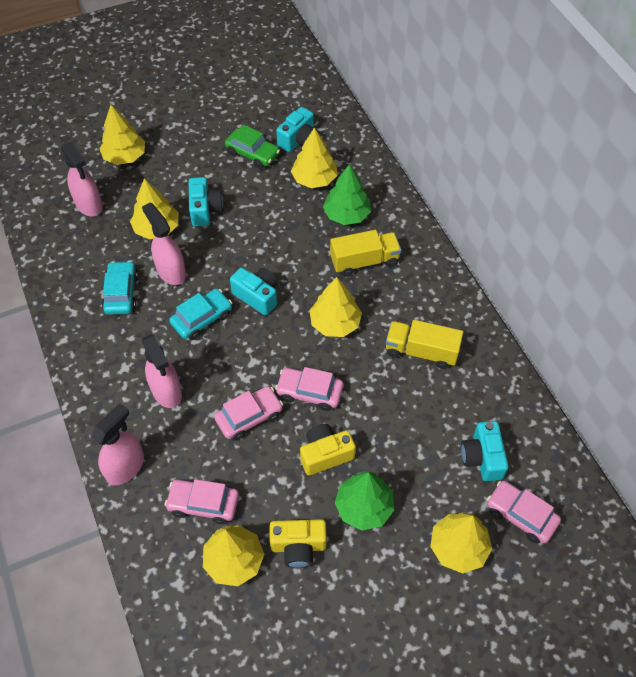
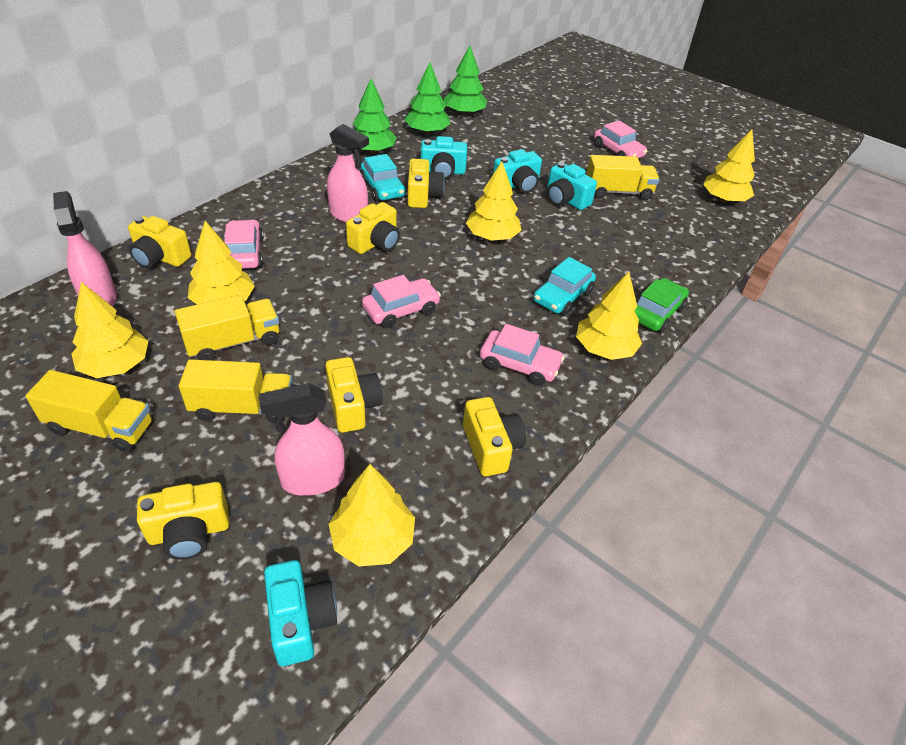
green tree: [323,164,371,225] [335,471,394,531] = 2 -> [353,79,397,153] [404,62,451,134] [443,46,487,115] = 3
pink spray bottle: [61,142,103,216] [91,403,144,486] [142,203,186,285] [142,334,182,408] = 4 -> [53,191,117,307] [259,383,345,496] [327,124,369,223] = 3
yellow camera: [269,519,327,568] [300,424,356,476] = 2 -> [128,216,191,268] [137,482,229,560] [325,357,383,433] [346,202,400,254] [407,159,445,208] [463,397,526,476] = 6
yellow truck: [330,230,401,276] [386,320,463,369] = 2 -> [26,370,153,452] [175,295,279,360] [179,359,293,424] [586,155,660,200] = 4

